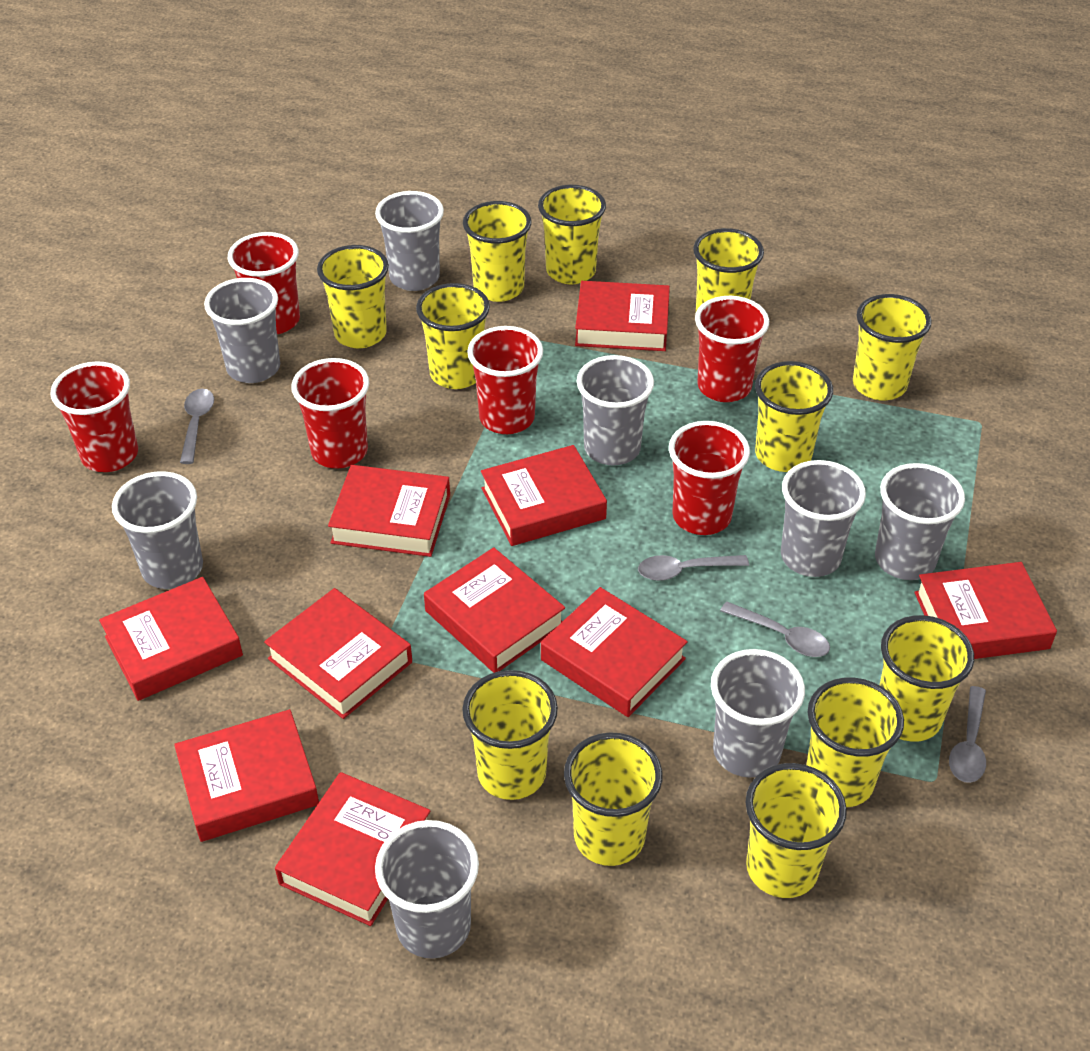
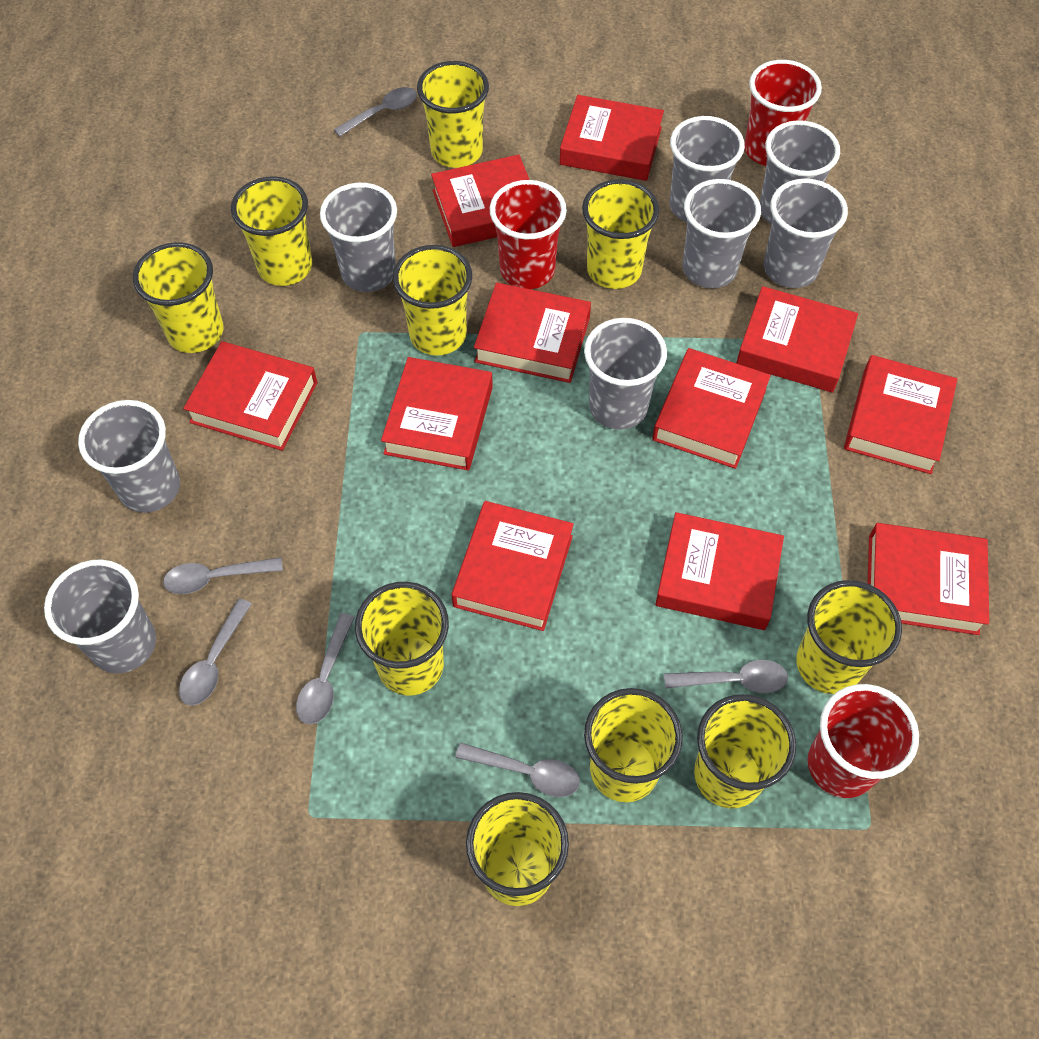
grey spoon: [180,389,214,464] [638,555,749,581] [720,601,830,657] [949,686,986,783] = 4 -> [163,557,283,594] [179,598,252,706] [296,613,355,724] [334,87,417,137] [455,743,580,797] [664,660,788,693] = 6
red book: [99,577,243,701] [174,709,319,842] [264,588,412,719] [275,772,431,926] [328,465,450,557] [424,547,565,673] [481,445,607,546] [541,587,688,717] [575,281,670,351] [914,562,1057,659] = 10 -> [183,341,317,451] [381,357,493,470] [431,155,530,247] [452,501,574,631] [474,283,591,383] [559,95,664,181] [652,348,771,469] [655,512,784,630] [736,286,858,393] [844,355,957,474] [867,523,989,635] = 11
red cup: [50,361,138,472] [228,232,300,334] [291,358,369,469] [467,326,543,434] [669,421,750,535] [695,296,769,402] = 6 -> [490,180,567,289] [744,60,822,166] [808,684,919,798] = 3
yellow cup: [317,245,389,348] [416,283,490,389] [462,670,558,800] [463,201,532,302] [538,185,606,284] [564,732,662,866] [693,228,764,312] [745,763,847,898] [755,361,833,472] [806,677,904,807] [853,294,932,401] [880,615,974,742] = 12 -> [133,242,224,353] [231,176,312,286] [355,582,449,696] [393,245,472,356] [417,61,489,168] [466,792,569,906] [582,179,659,289] [584,688,683,802] [694,694,796,808] [796,580,902,694] = 10

